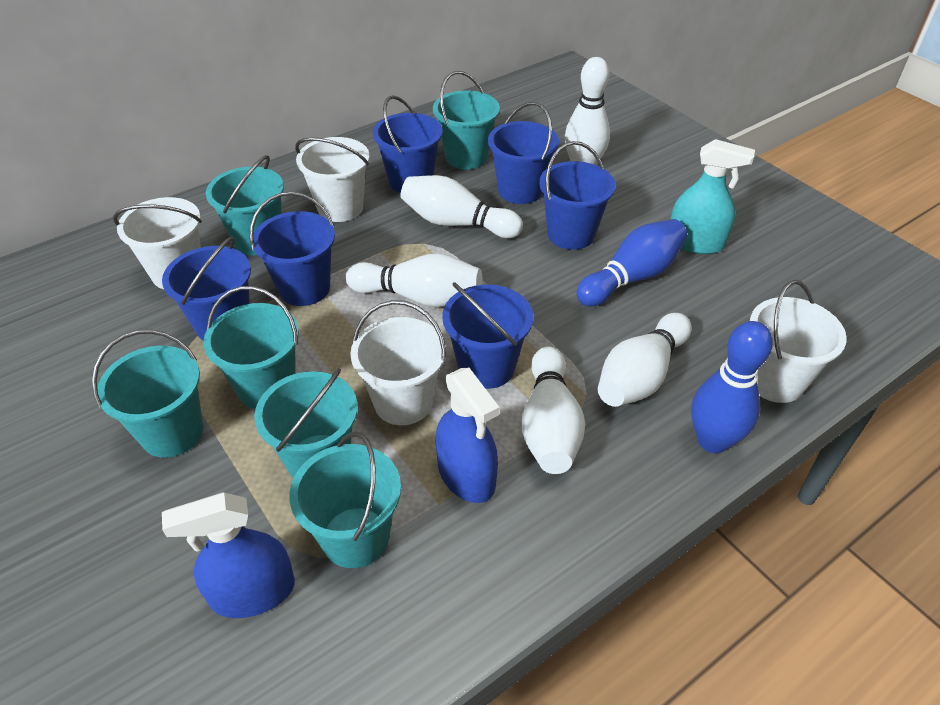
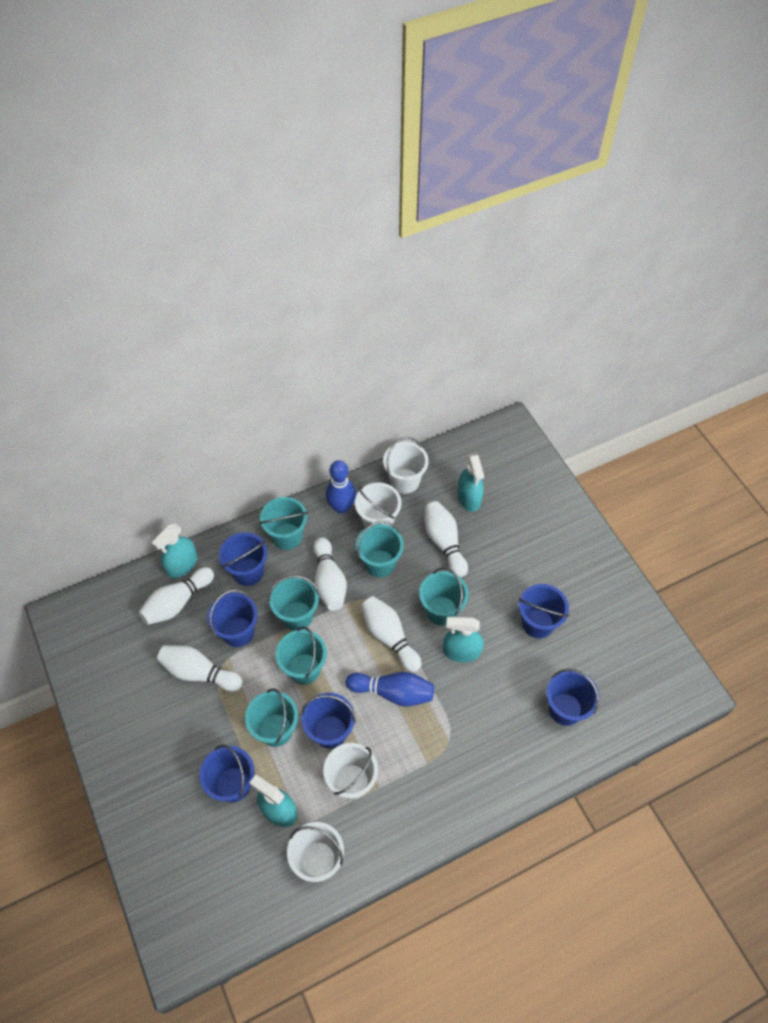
blue spray bottle: [162,492,295,618] [436,367,499,503] = 2 -> none = 0
turquoise spray bottle: [670,139,755,254] = 1 -> [152,523,197,578] [249,775,298,827] [443,617,484,662] [458,454,484,512] = 4

